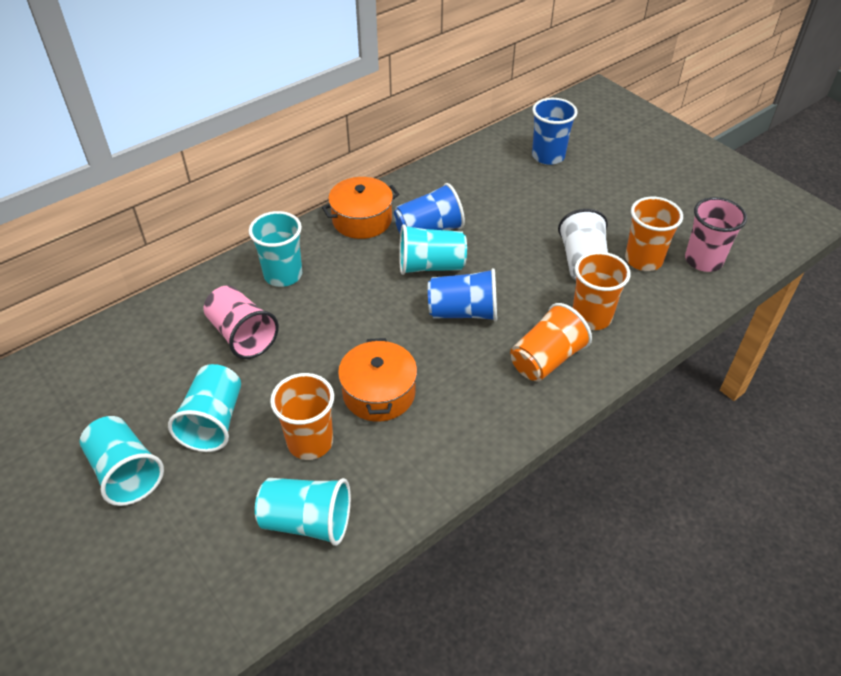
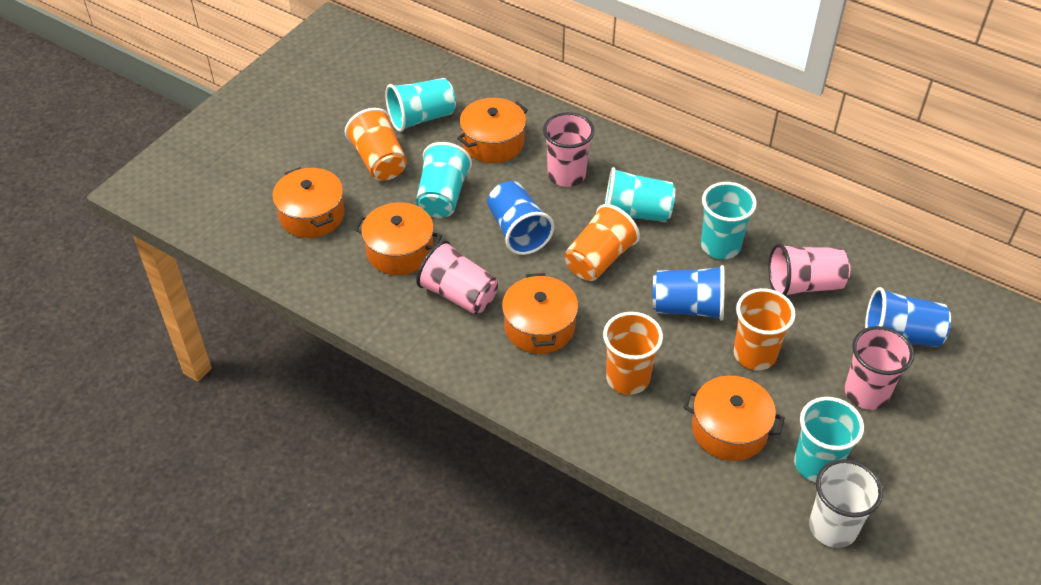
orange pot: [322,177,399,239] [338,338,417,422] = 2 -> [272,167,345,238] [354,203,442,275] [457,98,528,163] [502,273,578,354] [683,376,785,461] = 5
pink cup: [203,285,279,359] [685,197,747,272] = 2 -> [416,240,498,315] [543,112,594,187] [768,243,850,296] [845,326,914,410] = 4

